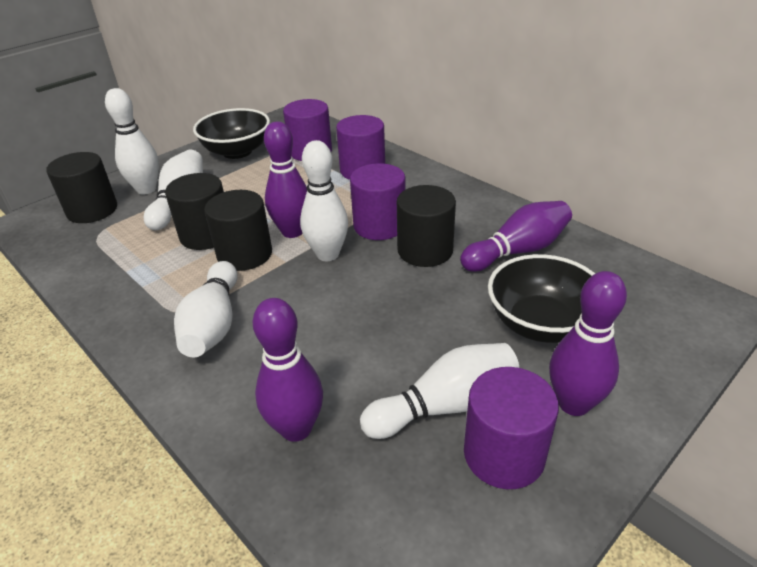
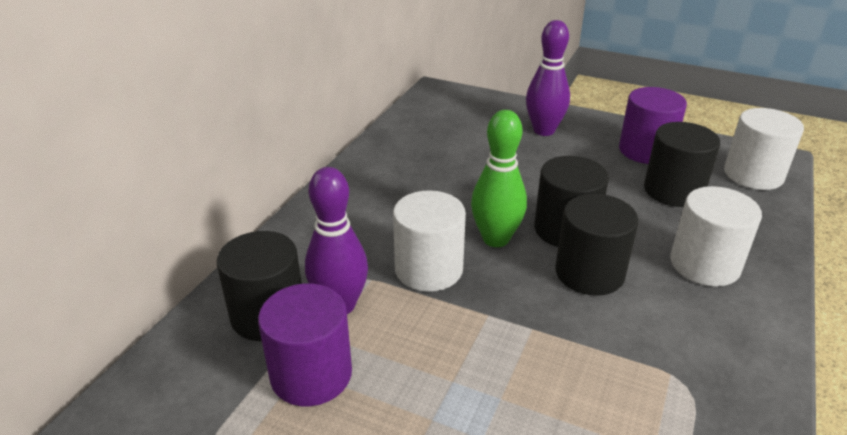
black bowl: [193,108,270,159] [488,254,595,343] = 2 -> none = 0
green bowling pin: none = 0 -> [471,110,527,247] = 1
purple bowling pin: [252,298,323,442] [264,122,307,238] [460,201,572,272] [549,271,627,416] = 4 -> [305,167,368,314] [526,20,570,136] = 2
purple cylinder: [283,99,332,161] [336,115,385,180] [350,163,405,240] [464,367,559,489] = 4 -> [258,283,352,406] [619,87,687,164] = 2
white bowling pin: [105,88,159,194] [144,150,203,230] [174,261,238,357] [300,140,348,261] [360,343,519,439] = 5 -> none = 0
white cylinder: none = 0 -> [393,190,466,292] [670,186,762,287] [724,108,804,190] = 3

